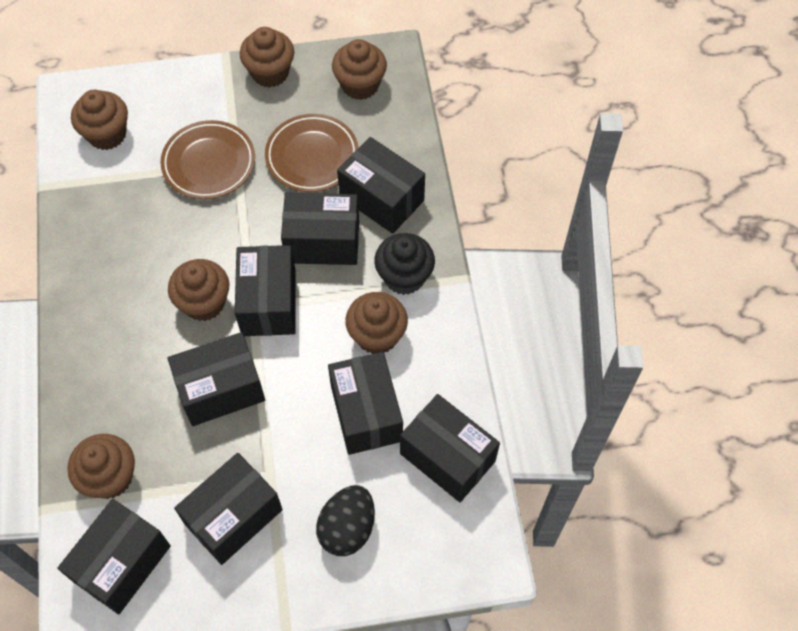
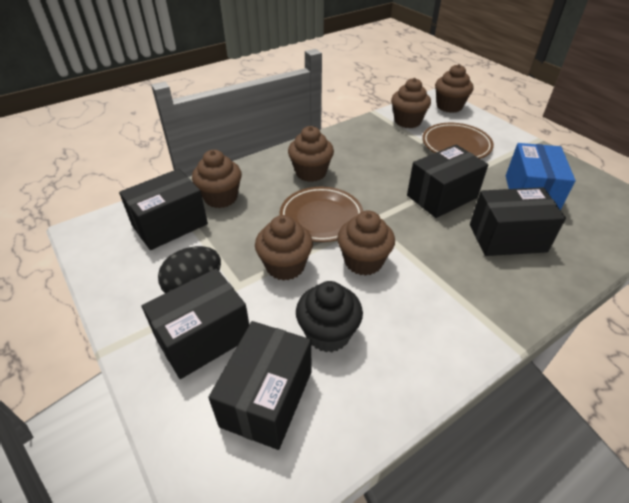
black box: [57,499,171,614] [167,332,265,426] [174,453,282,565] [235,245,296,336] [281,193,359,265] [328,352,403,455] [337,137,425,234] [400,394,500,502] = 8 -> [119,169,208,250] [142,268,249,379] [208,321,311,450] [407,144,488,218] [470,187,566,256] = 5
blue box: none = 0 -> [506,143,576,210] = 1

